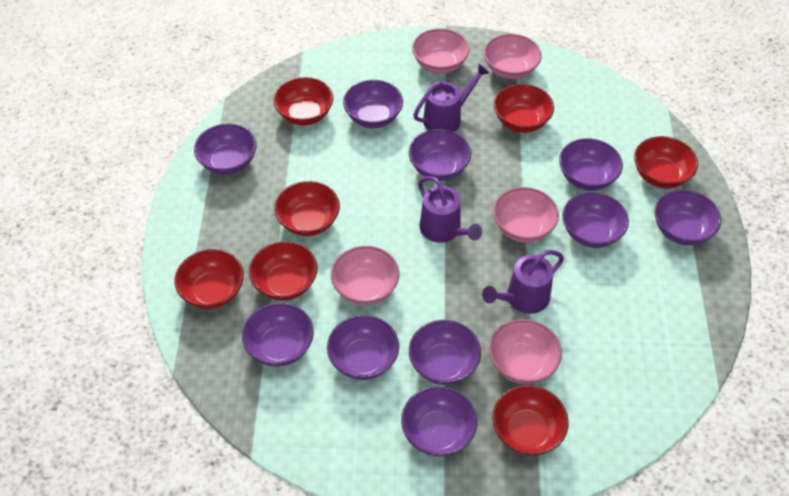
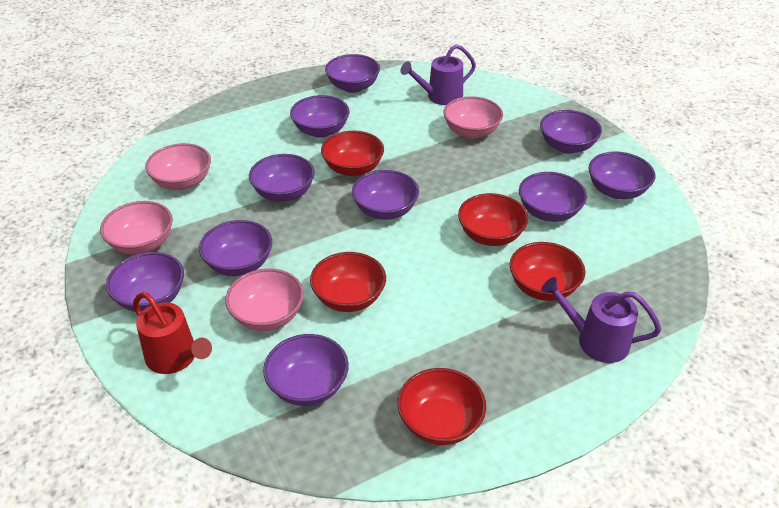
pink bowl: [331,246,399,305] [412,28,469,74] [484,34,542,79] [489,319,562,384] [493,187,559,243] = 5 -> [100,201,173,255] [145,143,211,190] [225,268,304,331] [444,96,503,139] = 4
purple watering can: [413,64,490,132] [418,176,482,243] [482,250,564,314] = 3 -> [401,44,476,105] [541,277,661,363] = 2
red bowl: [174,249,244,309] [249,241,317,301] [273,77,333,125] [274,181,340,236] [492,385,569,456] [494,84,554,133] [634,136,698,188] = 7 -> [310,252,386,312] [321,131,384,176] [397,368,486,445] [458,193,528,246] [510,242,586,301] = 5
red watering can: none = 0 -> [133,292,212,374] = 1

